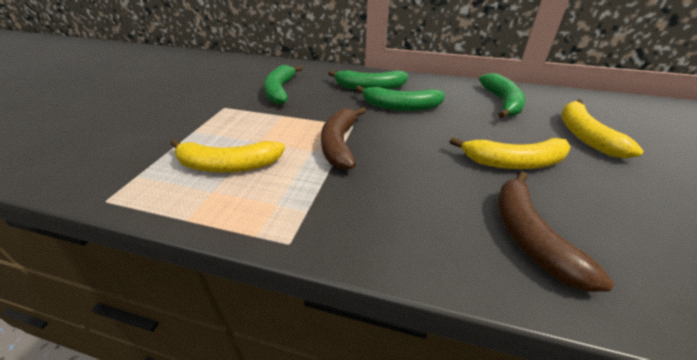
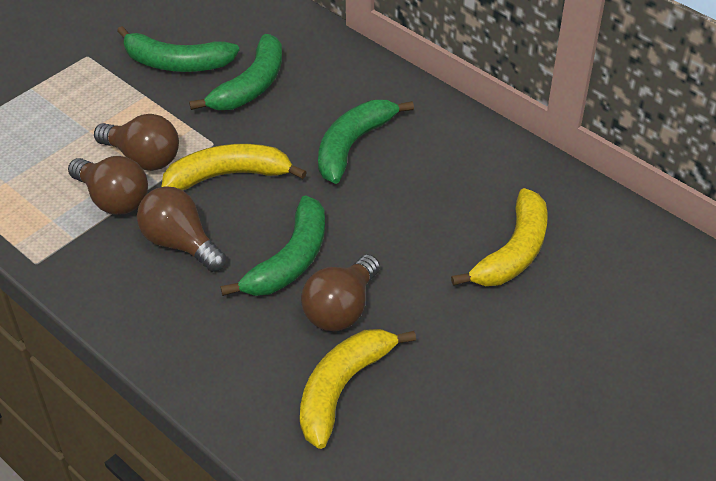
brown banana: [321,107,366,170] [498,171,614,292] = 2 -> none = 0
brown light bulb: none = 0 -> [68,156,148,215] [94,114,179,171] [137,186,226,272] [301,254,380,331] = 4

